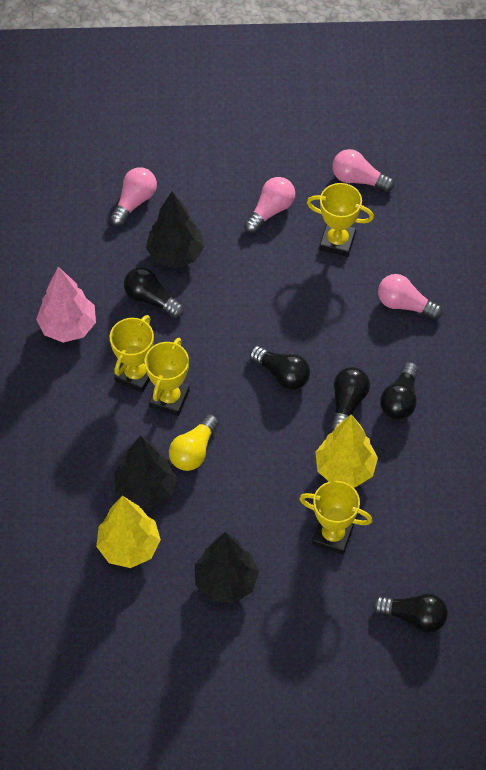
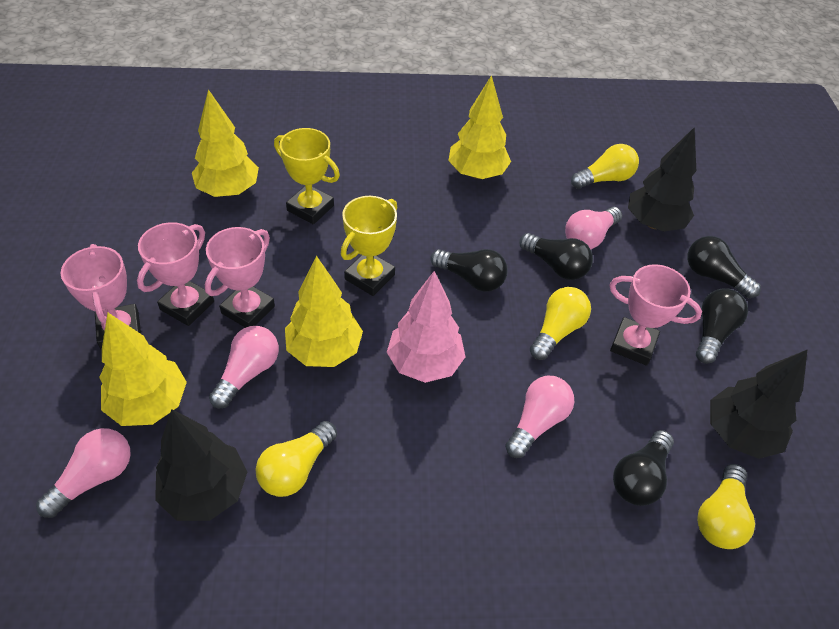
pink trophy: none = 0 -> [61,244,141,350] [137,222,214,326] [205,227,275,328] [610,264,702,366] = 4
yellow light bulb: [169,414,219,471] = 1 -> [256,421,337,497] [530,287,591,360] [571,144,639,189] [697,464,755,549] = 4
yellow tree: [96,496,161,568] [315,414,378,488] = 2 -> [99,313,187,426] [192,89,259,197] [285,256,363,367] [448,75,511,179] = 4
yellow trophy: [110,315,154,393] [144,338,189,416] [299,481,372,555] [307,183,374,257] = 4 -> [274,128,340,225] [341,196,397,296] = 2

